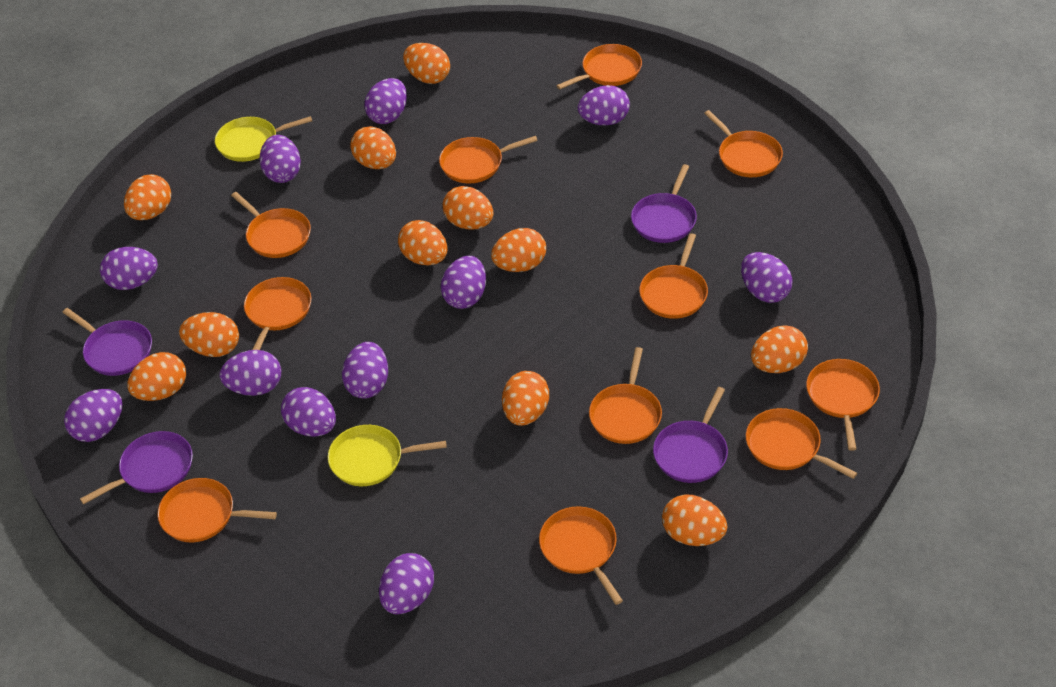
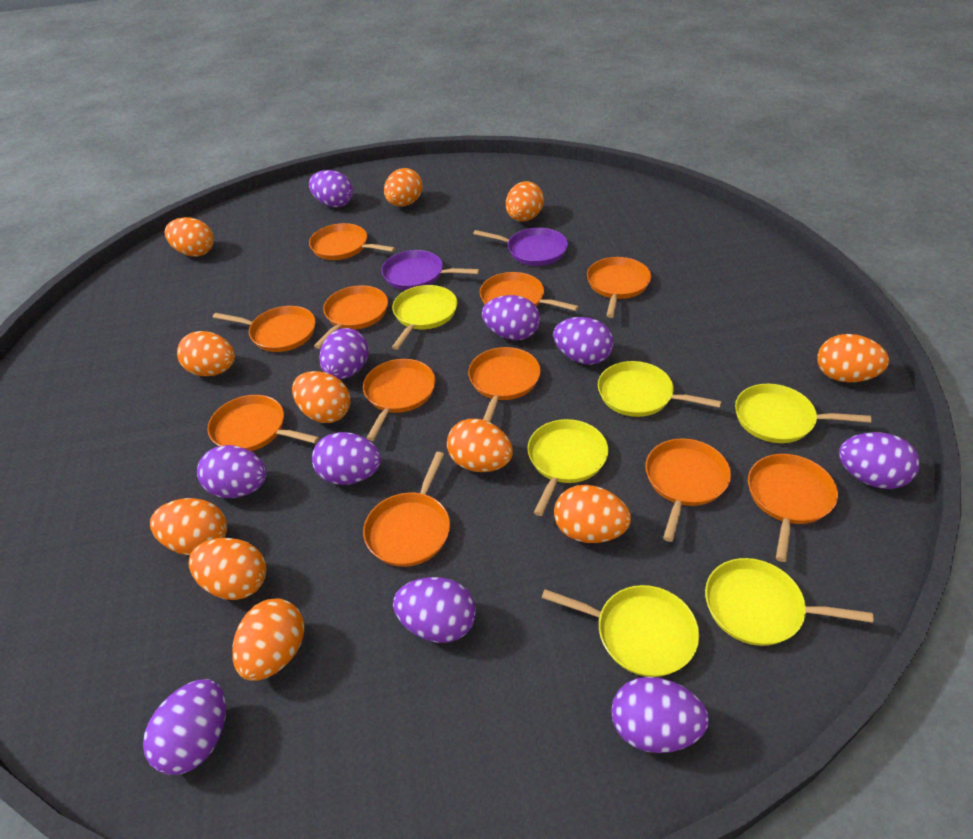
purple egg: [64,389,123,442] [100,247,158,290] [220,350,281,396] [259,135,301,183] [281,387,336,437] [342,342,388,399] [364,78,407,124] [379,553,434,614] [441,256,486,309] [578,85,630,125] [741,252,792,303] = 11 -> [143,679,226,775] [197,445,266,498] [309,170,353,208] [312,432,381,485] [319,328,369,379] [393,577,476,643] [482,295,540,340] [553,317,614,365] [611,677,709,753] [839,432,920,489] = 10
purple pan: [62,308,152,376] [80,431,193,504] [631,164,697,243] [653,387,728,483] = 4 -> [381,250,479,290] [473,228,568,266] = 2
yellow pan: [215,116,312,162] [328,425,447,486] = 2 -> [392,285,457,350] [527,419,608,516] [542,585,699,677] [598,361,721,417] [705,558,873,646] [735,384,871,443] = 6

